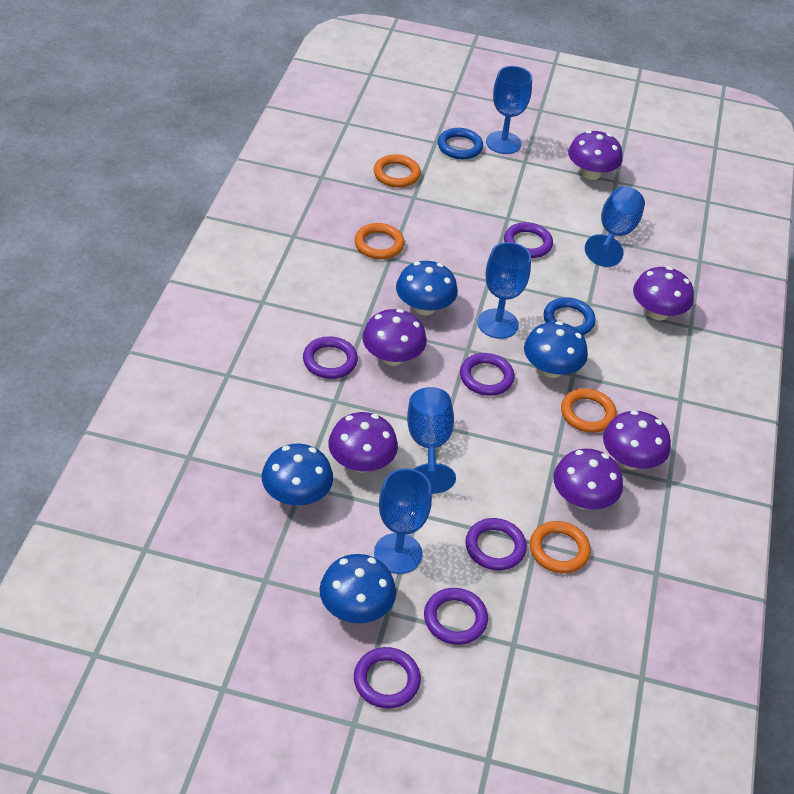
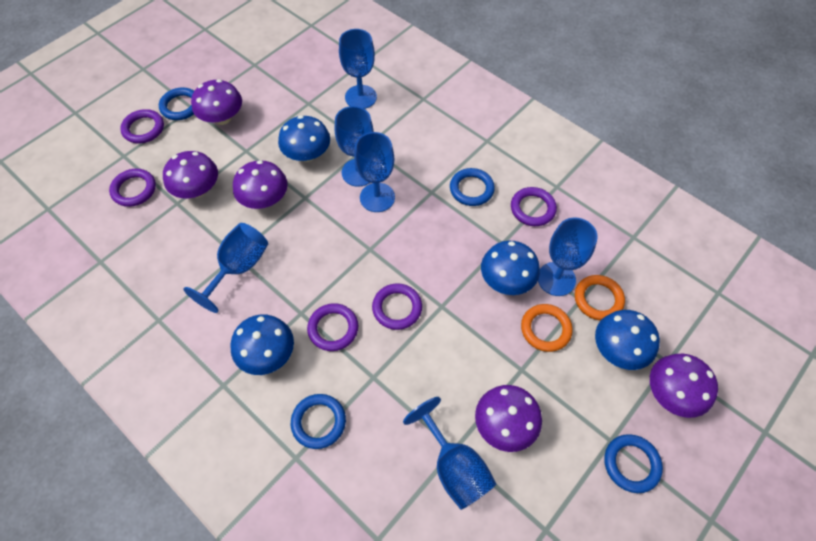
blue goblet: [374,468,432,574] [407,387,456,494] [478,242,531,339] [486,66,532,154] [585,186,645,267] = 5 -> [183,223,268,313] [335,106,374,187] [339,29,377,109] [354,132,395,212] [403,397,497,510] [538,217,598,296] = 6
blue ring: [438,128,483,159] [544,297,596,335] = 2 -> [159,87,194,120] [291,394,346,449] [450,168,495,206] [604,434,663,493] = 4
orange ring: [354,223,405,259] [374,154,421,188] [530,521,591,573] [561,388,617,433] = 4 -> [521,304,573,352] [575,275,625,321] = 2
purple mushroom: [328,412,398,473] [362,309,427,366] [553,449,623,509] [568,130,623,180] [603,410,671,470] [633,267,694,321] = 6 -> [163,151,218,198] [191,79,242,125] [233,160,288,209] [475,385,542,452] [650,354,718,418] = 5
purple ring: [303,336,358,379] [354,647,421,708] [424,588,488,645] [460,353,514,396] [465,518,527,570] [504,222,553,258] = 6 -> [109,169,156,207] [120,109,164,143] [307,303,358,351] [372,283,422,330] [511,187,557,226] = 5

